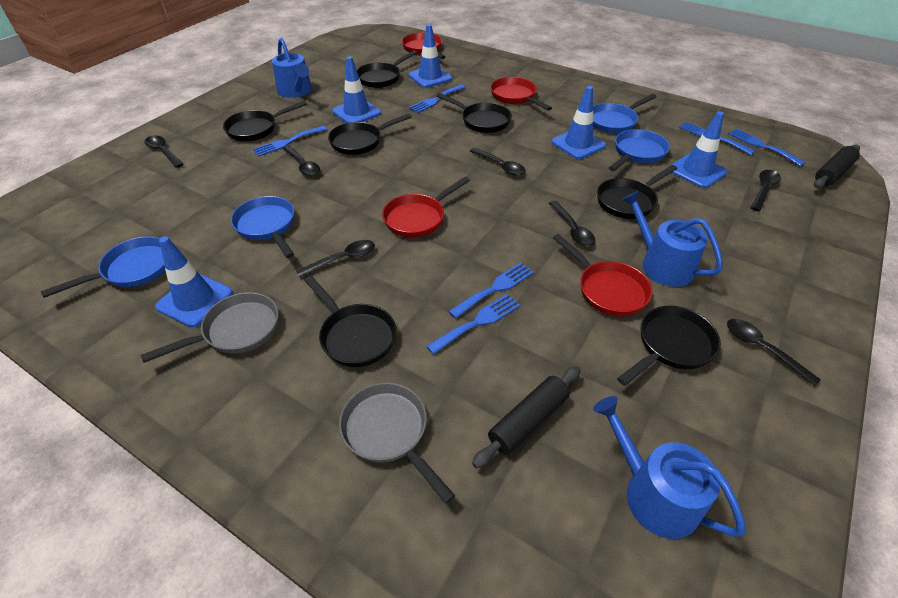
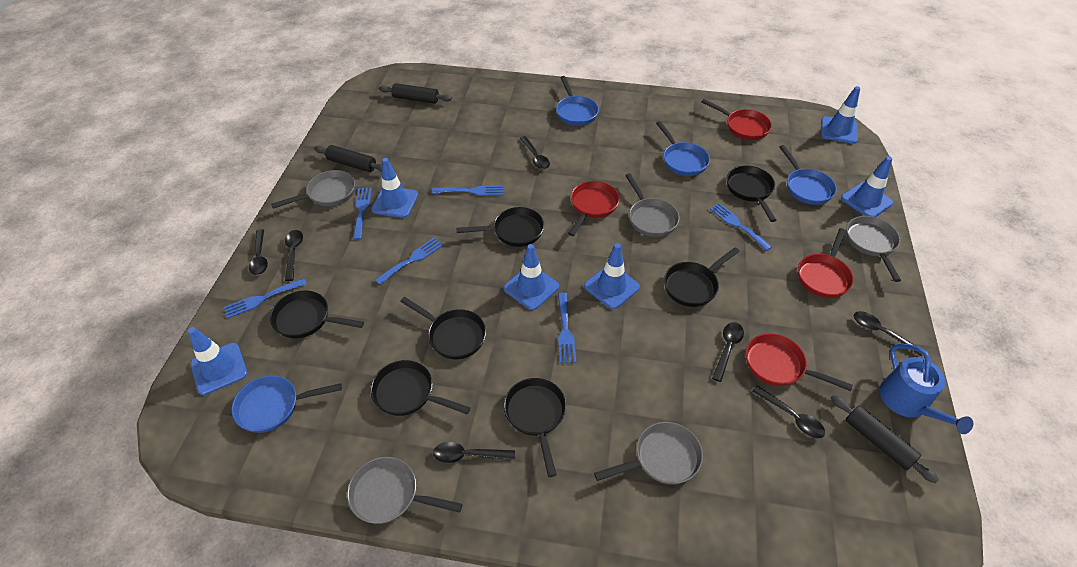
black rolling pin: [472,366,580,468] [814,144,860,189] = 2 -> [314,145,382,172] [379,83,452,104] [831,395,939,483] = 3
blue traffic cone: [155,236,233,327] [332,56,381,123] [408,24,452,88] [552,86,606,159] [669,111,727,188] = 5 -> [188,327,248,395] [371,158,418,218] [503,244,559,310] [584,243,640,309] [821,86,860,144] [841,156,893,217] = 6
blue watering can: [272,38,312,98] [593,396,746,539] [622,191,723,287] = 3 -> [880,344,973,434] = 1
grey pan: [141,292,278,363] [339,382,455,504] = 2 -> [271,170,355,209] [347,457,462,524] [594,422,703,485] [625,173,680,237] [846,216,901,282] = 5

